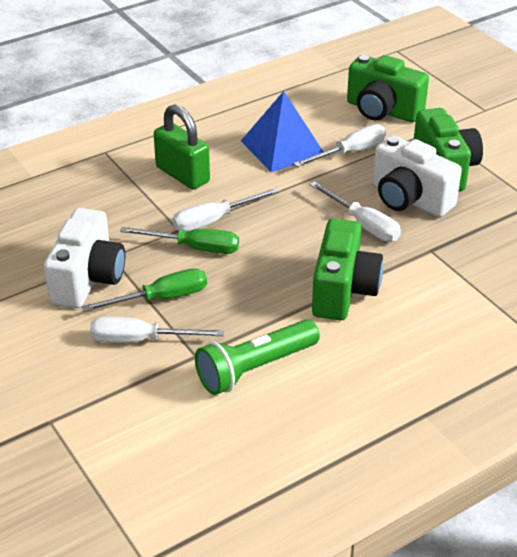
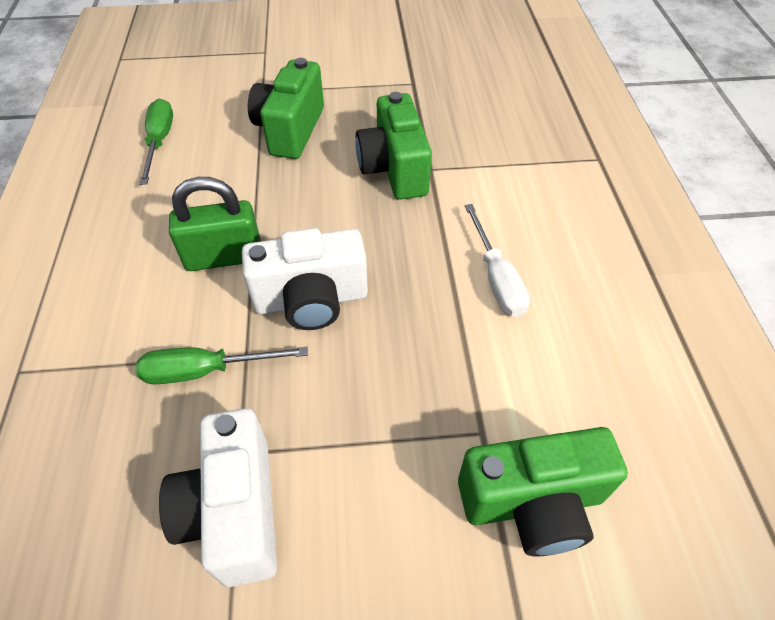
blue pyramid: [241,91,323,172] = 1 -> none = 0
green flashlight: [195,319,320,395] = 1 -> none = 0
white screwdriver: [90,316,224,343] [172,188,280,232] [293,124,386,167] [310,181,401,242] = 4 -> [464,204,530,317] = 1

